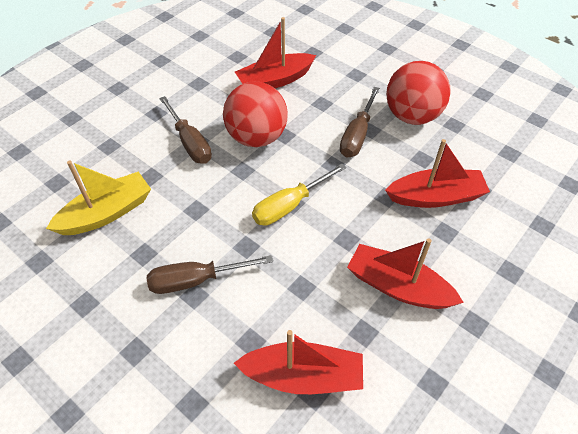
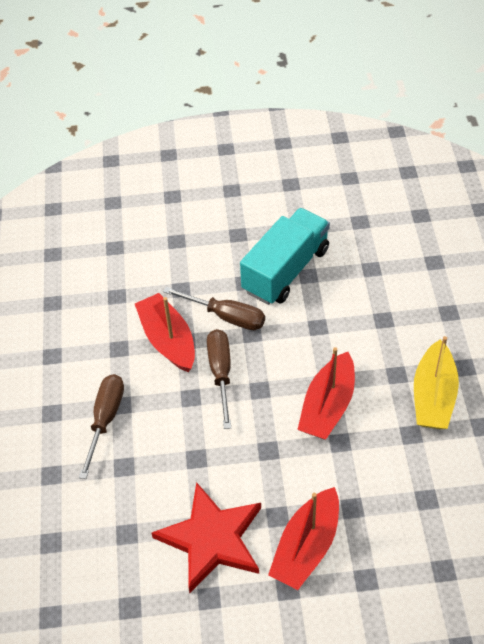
red ball: [223,82,288,147] [386,61,451,125] = 2 -> none = 0
red boat: [234,330,363,394] [235,17,316,88] [347,238,464,309] [385,139,490,208] = 4 -> [135,293,195,372] [268,487,339,590] [297,347,355,440] = 3
red star: none = 0 -> [151,482,261,593] = 1
turquoise truck: none = 0 -> [240,208,330,305] = 1
yellow screwdriver: [252,164,346,226] = 1 -> none = 0

